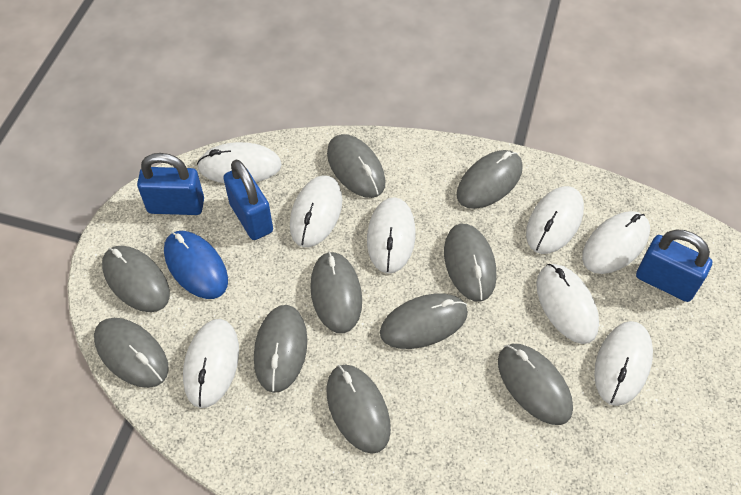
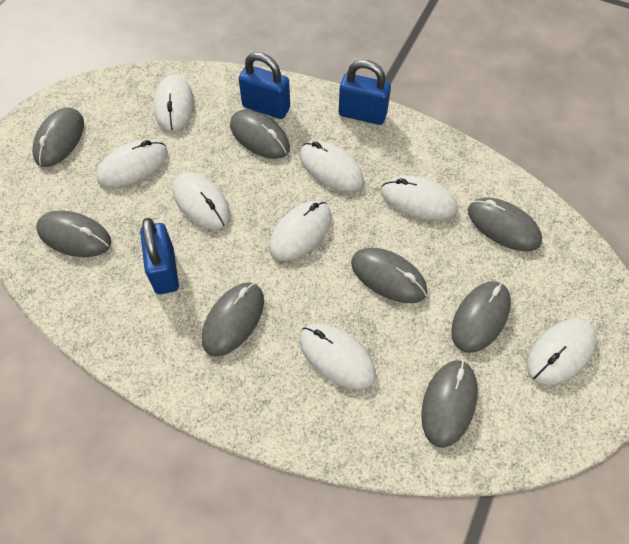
blue mouse: [164,231,228,299] = 1 -> none = 0
grey mouse: [94,318,169,388] [102,246,170,312] [254,305,307,393] [310,251,362,333] [327,134,386,198] [327,364,391,454] [380,293,468,349] [444,224,497,302] [457,150,523,209] [498,344,573,425] = 10 -> [32,108,84,167] [36,211,111,257] [202,282,264,356] [230,109,290,159] [351,248,427,303] [421,360,478,448] [451,281,511,353] [468,197,542,251] = 8

